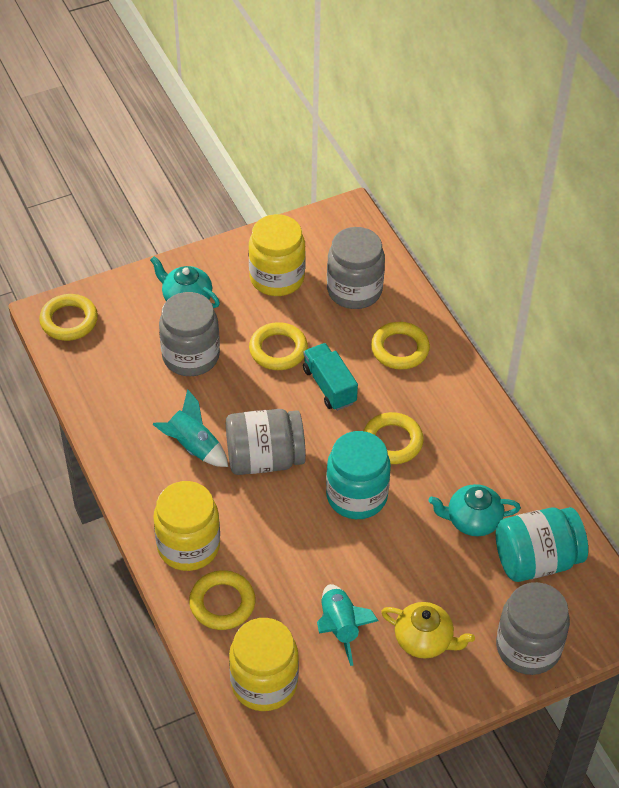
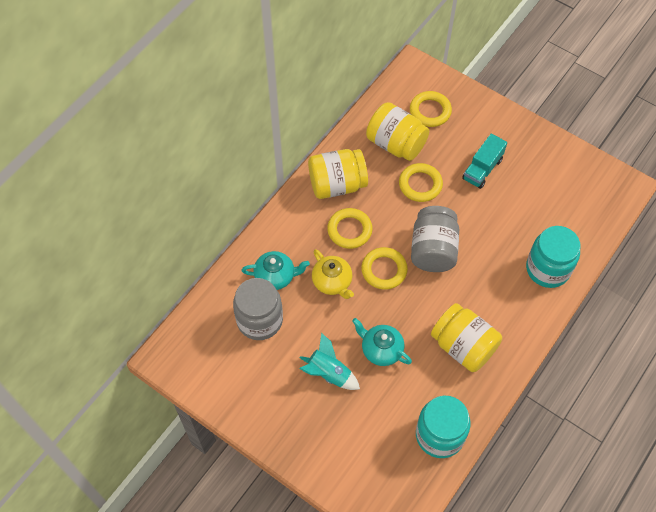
grey jar: [159,292,220,376] [226,409,306,475] [327,227,385,309] [496,582,570,675] = 4 -> [233,278,283,340] [411,206,459,272] = 2
turquoise rocket: [152,389,228,467] [317,584,378,666] = 2 -> [299,333,360,390] = 1
yellow ring: [39,294,98,341] [189,570,255,630] [249,322,308,370] [363,412,424,464] [371,322,430,370] = 5 -> [327,208,373,249] [361,247,408,290] [399,163,443,202] [410,91,452,127] = 4

